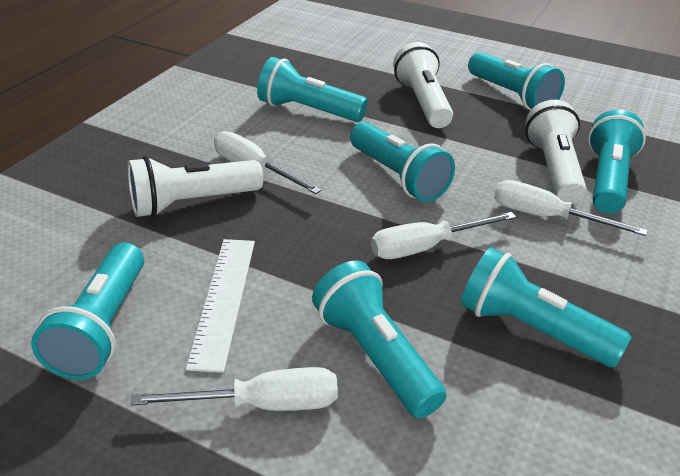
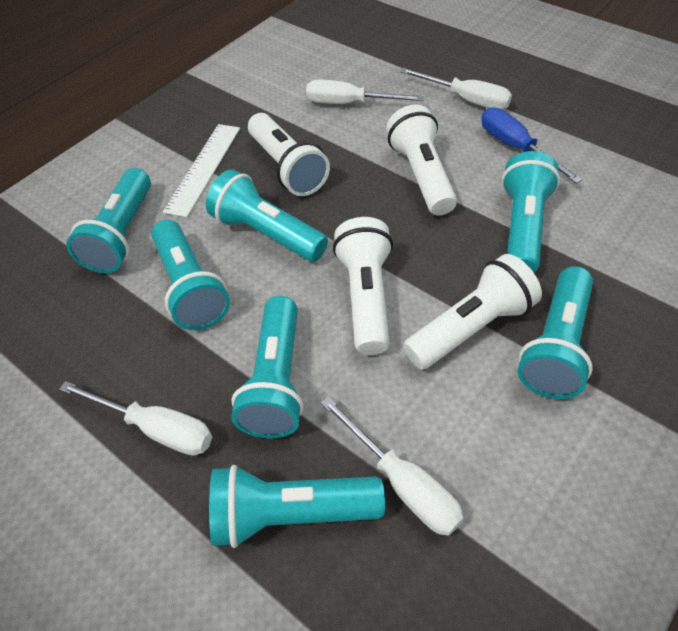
blue screwdriver: none = 0 -> [481,107,583,184] = 1
white flashlight: [127,156,263,217] [393,42,453,128] [525,100,587,204] = 3 -> [248,113,330,196] [333,217,393,355] [386,104,457,216] [403,254,542,370] = 4

